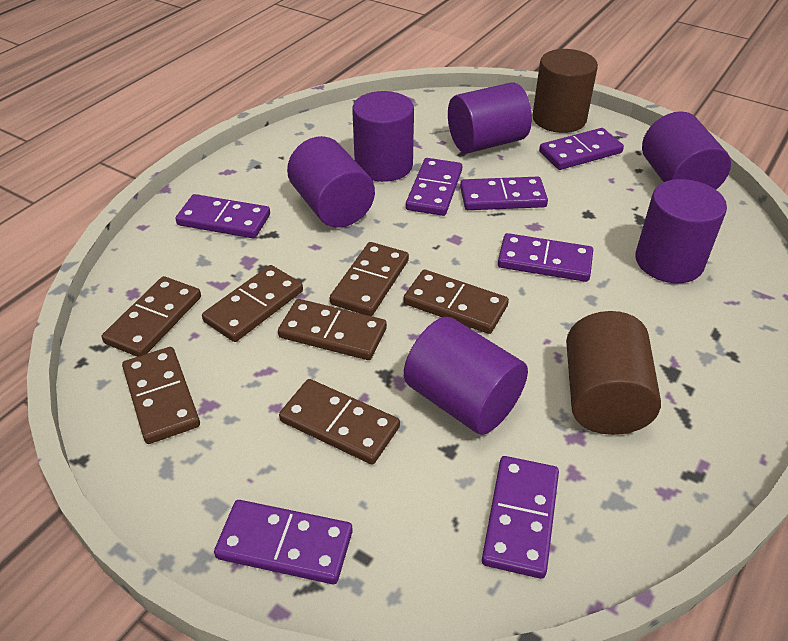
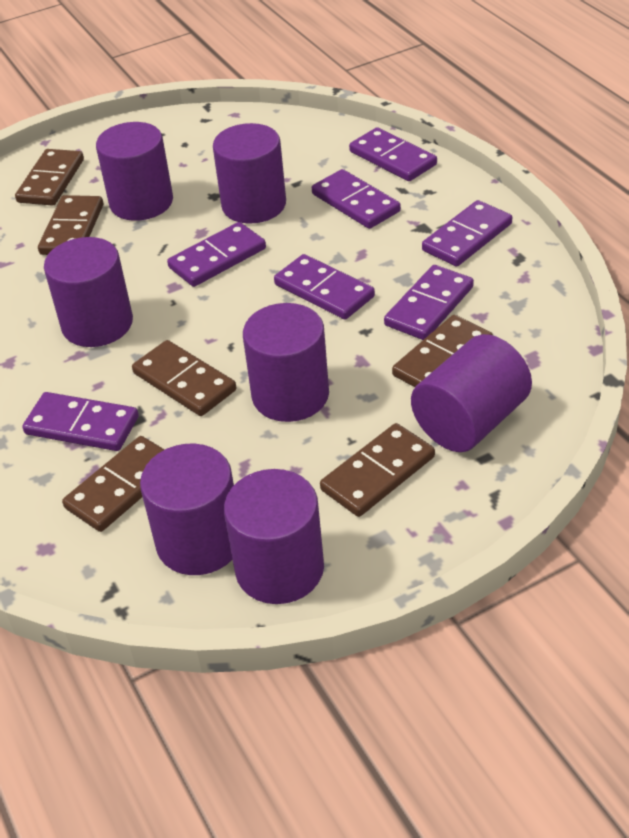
brown cylinder: [532,49,598,133] [566,311,661,435] = 2 -> none = 0
brown domino: [102,276,201,357] [122,347,200,444] [202,265,303,342] [278,299,387,360] [279,379,400,464] [330,242,409,316] [404,269,509,334] = 7 -> [15,149,84,206] [38,195,103,255] [62,436,165,532] [132,340,236,416] [320,423,435,517] [392,315,493,387] = 6
purple cylinder: [287,136,375,228] [352,91,414,182] [404,317,528,435] [448,82,532,153] [635,179,727,283] [642,111,731,189] = 6 -> [44,237,133,347] [96,122,173,221] [140,444,234,575] [213,123,286,224] [224,469,324,604] [243,303,329,422] [411,334,532,452] = 7

